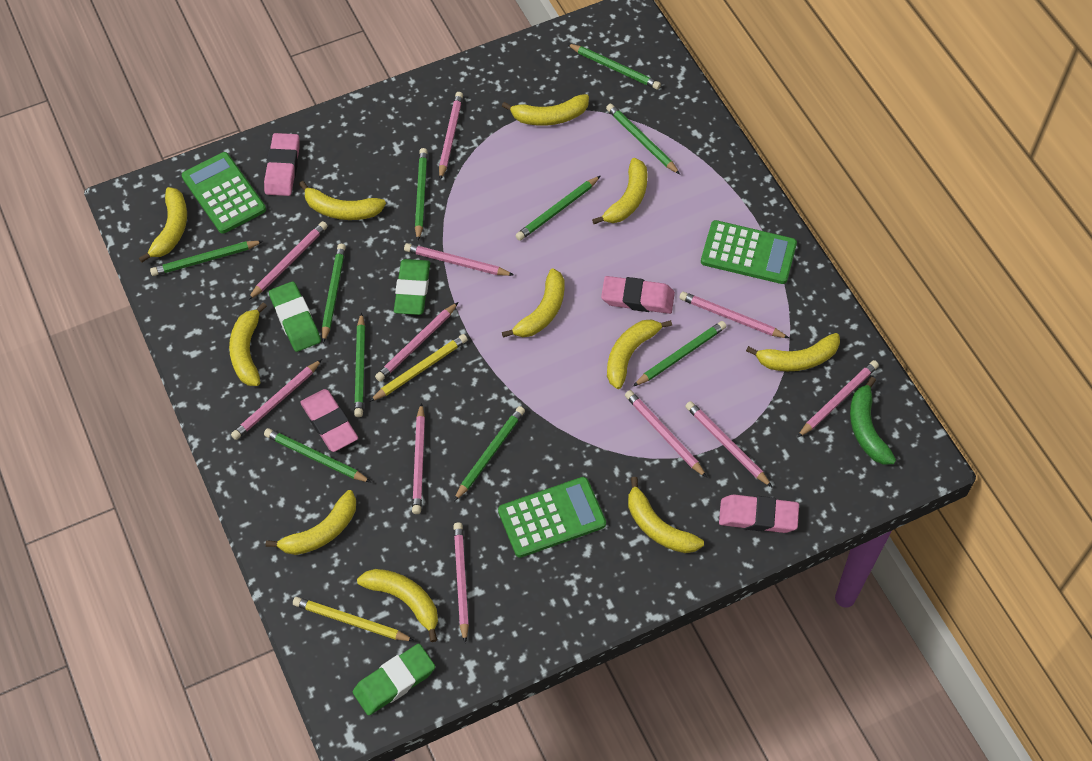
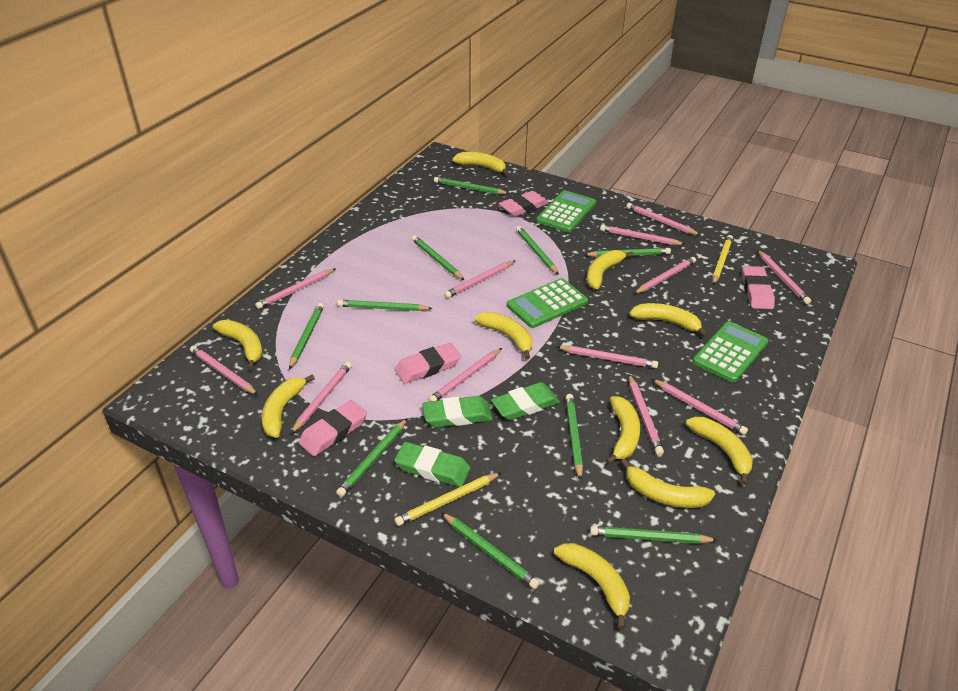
green banana: [850,377,896,465] = 1 -> none = 0
pink pencil: [231,359,322,440] [248,221,328,300] [375,302,458,382] [404,243,514,276] [412,403,425,514] [439,92,463,180] [453,522,469,643] [625,390,707,478] [679,292,789,338] [685,401,772,487] [797,360,879,438] = 11 -> [190,345,258,395] [255,268,336,309] [291,362,352,434] [428,348,502,402] [444,260,516,298] [557,346,658,368] [600,225,686,245] [626,203,700,235] [629,375,664,455] [634,257,696,294] [652,379,748,435] [758,250,811,304] = 12
yellow banana: [139,187,187,263] [229,302,267,386] [266,490,356,555] [299,181,386,220] [357,569,438,642] [502,94,589,126] [502,268,564,338] [592,158,648,224] [607,319,672,389] [628,477,704,553] [746,333,840,371] = 11 -> [213,320,263,370] [262,374,315,438] [452,152,509,175] [474,312,532,360] [554,543,630,629] [587,250,634,289] [606,396,640,465] [621,459,715,508] [629,303,708,337] [686,417,753,485] = 10

